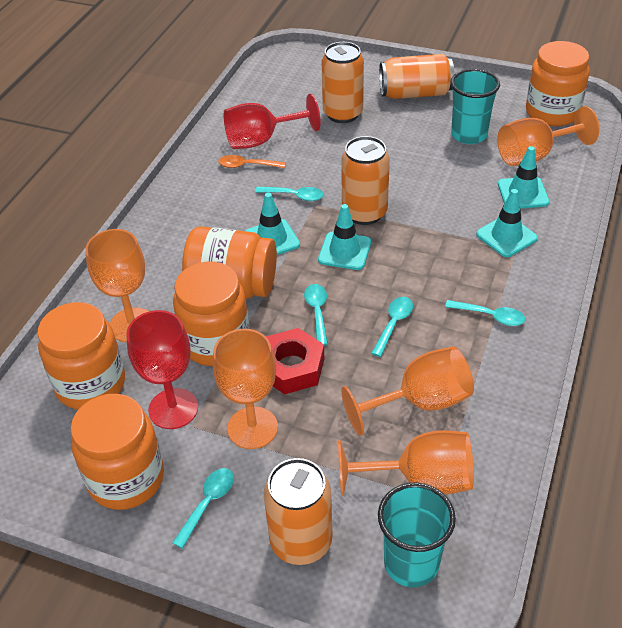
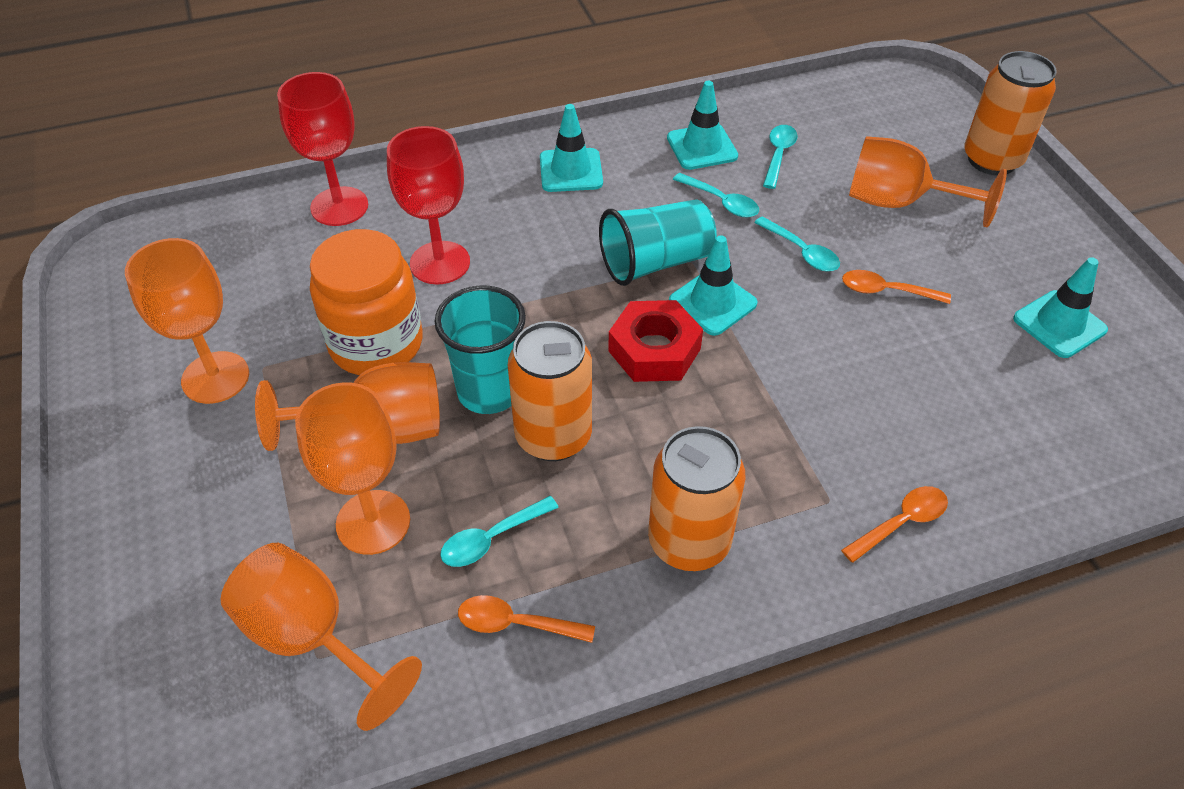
orange can: [264,458,333,565] [322,42,364,123] [341,136,390,225] [379,54,454,99] = 4 -> [508,321,592,461] [648,426,746,571] [964,51,1057,175] = 3
orange jar: [38,302,125,410] [71,394,164,510] [173,262,249,366] [182,226,277,299] [526,41,590,126] = 5 -> [310,229,422,375] = 1
orange spoon: [219,155,285,168] = 1 -> [458,595,595,643] [841,486,948,563] [842,270,951,304] = 3
turquoise spoon: [173,468,234,549] [255,187,324,201] [304,284,328,346] [371,297,413,357] [445,300,525,326] = 5 -> [440,496,559,567] [673,173,759,217] [754,216,840,272] [763,125,798,189] = 4

